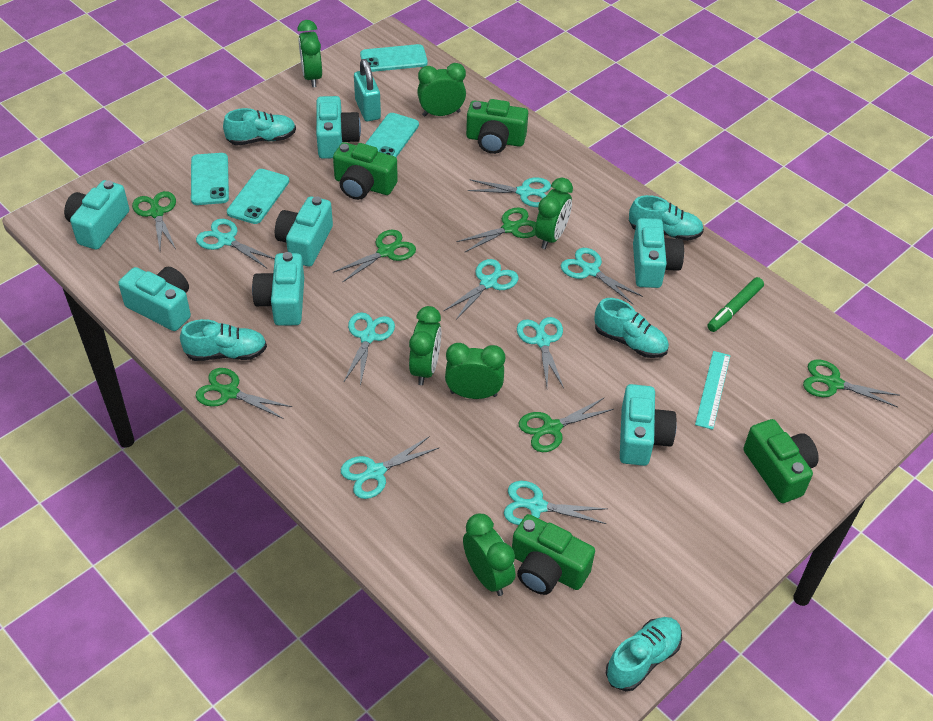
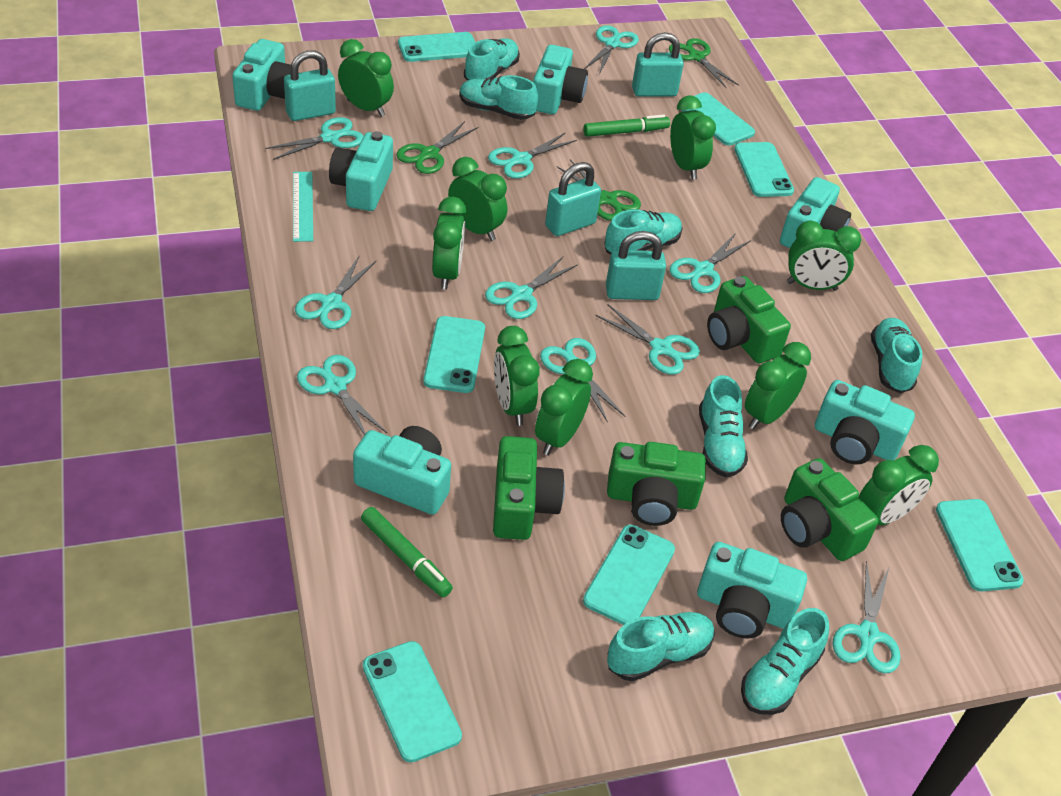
green clock: [297,20,322,87] [409,306,441,385] [417,63,466,116] [445,343,505,399] [463,514,515,596] [535,178,573,249] = 6 -> [338,39,394,117] [432,197,466,290] [448,157,507,241] [494,326,540,426] [535,359,593,455] [670,95,716,180] [745,342,811,430] [787,220,861,291] [859,445,939,525] = 9
green marker: [707,277,764,332] = 1 -> [361,507,453,597] [583,115,670,137] = 2
green scissors: [132,191,176,249] [196,368,292,419] [334,230,416,283] [457,207,536,253] [519,397,614,452] [803,360,900,407] = 6 -> [397,121,478,174] [557,160,641,221] [669,38,739,88] = 3
turquoise padlock: [354,59,381,121] = 1 -> [284,50,336,121] [545,162,601,236] [606,231,666,300] [632,32,684,97] = 4
turquoise phone: [191,153,229,205] [227,169,289,224] [360,44,428,72] [365,113,419,157] = 4 -> [363,641,462,762] [398,32,475,62] [423,316,485,393] [583,525,675,625] [682,93,755,145] [734,142,794,197] [936,499,1024,592] = 7
turquoise scissors: [196,219,275,268] [341,436,439,499] [344,312,395,386] [444,259,518,320] [468,177,551,207] [504,481,608,525] [517,317,564,388] [561,248,643,304] = 8 -> [265,117,363,160] [295,255,377,329] [297,355,387,435] [485,257,578,319] [488,132,577,179] [540,338,625,423] [585,25,639,74] [595,304,700,375] [669,233,751,293] [833,560,901,673] = 10
turquoise shoe: [180,319,267,361] [223,108,296,146] [594,298,669,358] [606,617,682,691] [629,195,704,241] = 5 -> [459,75,538,120] [464,38,520,81] [604,209,683,254] [607,612,715,681] [699,375,748,477] [741,608,829,715] [871,318,922,393] = 7

